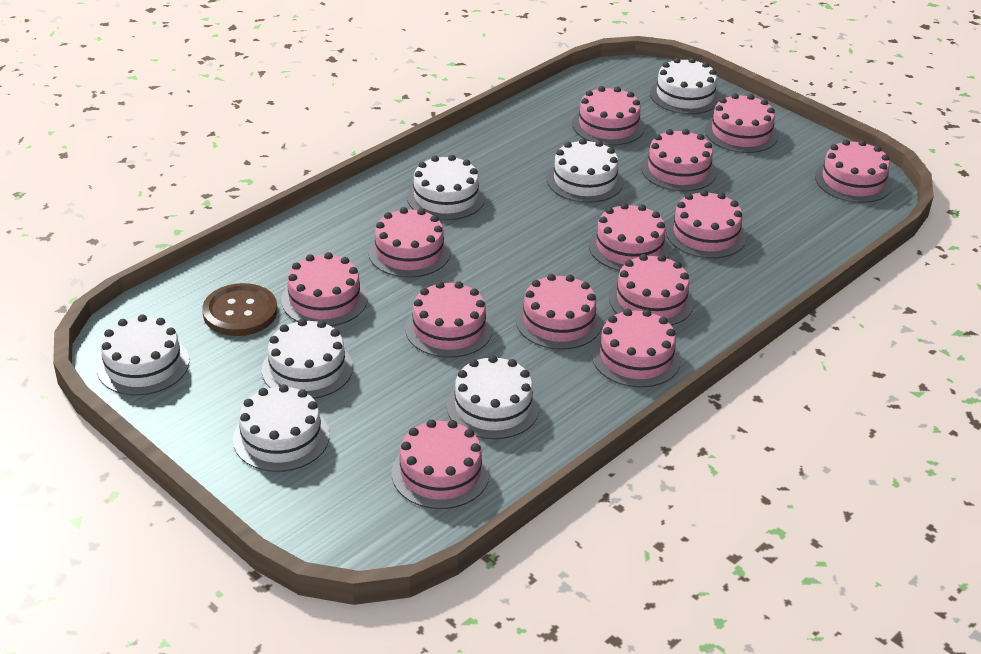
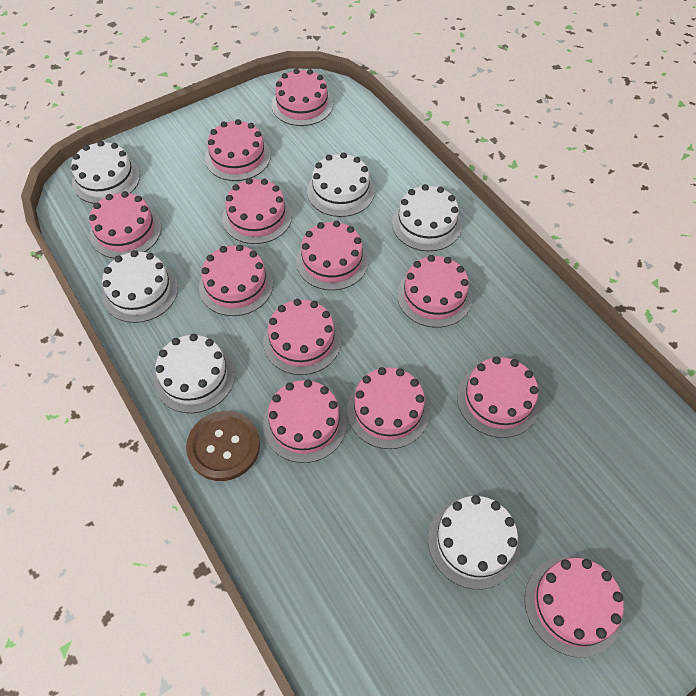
pink cake: [281,252,368,326] [368,207,451,278] [392,419,490,509] [405,281,493,358] [515,274,602,350] [572,86,645,145] [589,203,670,271] [592,309,681,388] [609,254,694,326] [641,129,717,192] [666,190,746,258] [705,93,778,153] [815,140,892,203] = 13 -> [89,191,162,259] [199,244,273,316] [205,119,271,181] [222,178,292,244] [263,299,341,375] [263,379,347,463] [271,68,333,126] [296,221,368,290] [347,367,430,449] [397,255,472,328] [457,356,540,438] [525,557,624,658] = 12
white cake: [97,314,189,395] [233,384,330,472] [262,319,353,399] [407,155,485,220] [447,355,540,439] [547,138,623,203] [650,58,721,114] = 7 -> [71,141,140,204] [102,250,178,323] [154,334,235,413] [307,152,375,217] [392,184,462,251] [428,495,520,589] = 6

